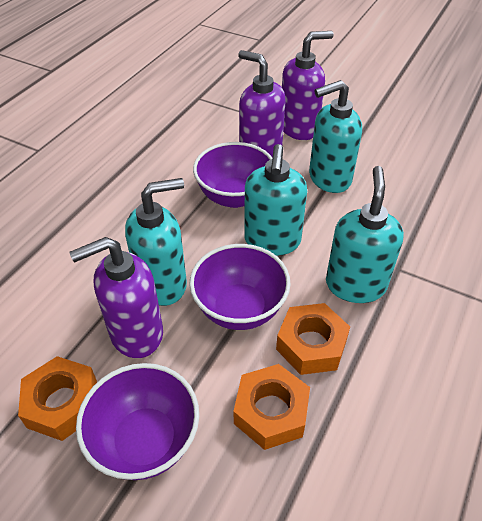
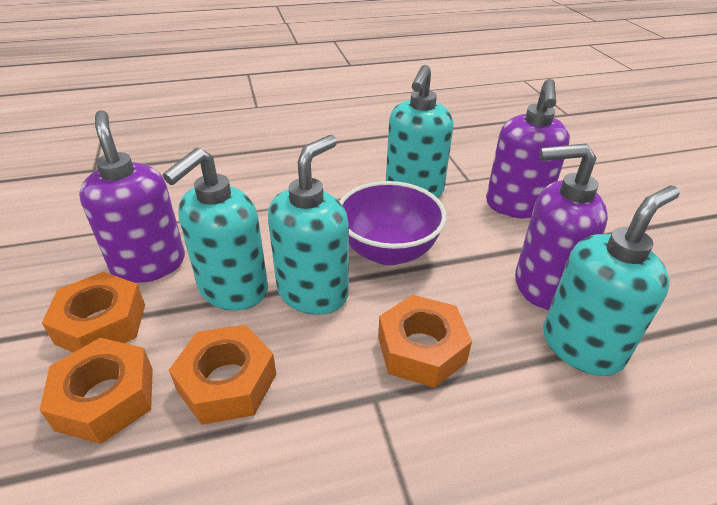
orange nut: [18,356,97,441] [233,364,310,450] [276,303,350,375] = 3 -> [40,338,153,444] [42,272,145,353] [169,325,276,425] [378,295,472,388] = 4
purple bowl: [76,363,199,480] [189,244,291,330] [193,142,272,208] = 3 -> [339,181,447,265] = 1

